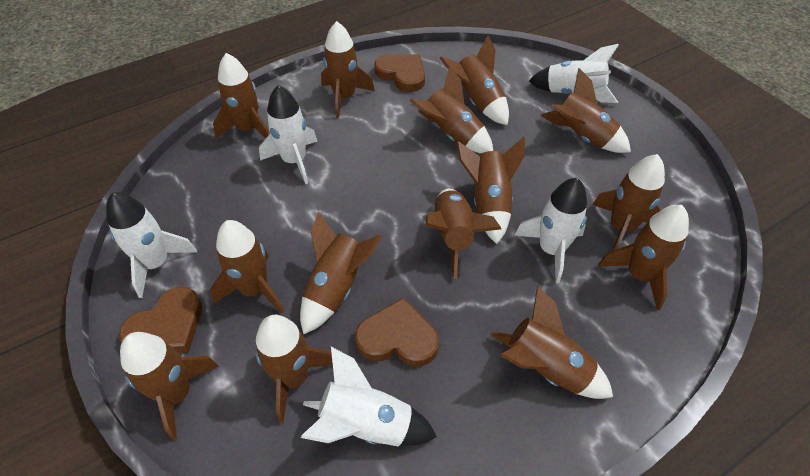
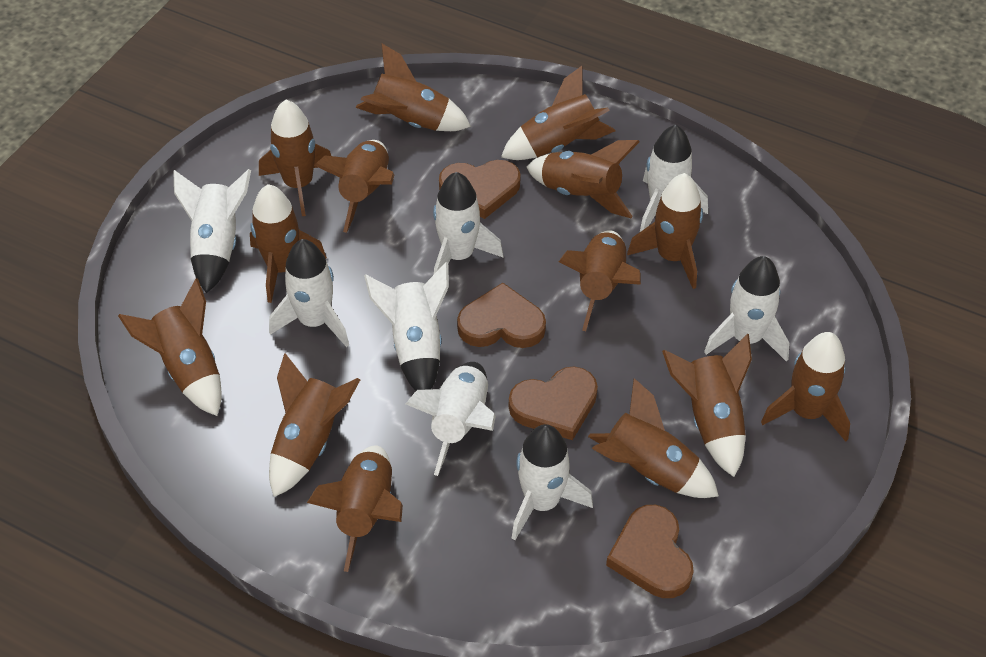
brown heart: [119,286,202,353] [355,298,439,367] [374,54,425,92] = 3 -> [439,160,521,219] [457,283,546,348] [509,367,598,440] [606,505,694,598] = 4
white rocket: [106,192,197,298] [259,85,318,184] [301,347,437,446] [515,178,587,283] [529,44,619,103] = 5 -> [173,169,251,293] [269,239,349,347] [364,262,449,391] [406,362,496,476] [433,172,503,274] [512,424,593,540] [640,125,708,232] [704,256,790,362] = 8

